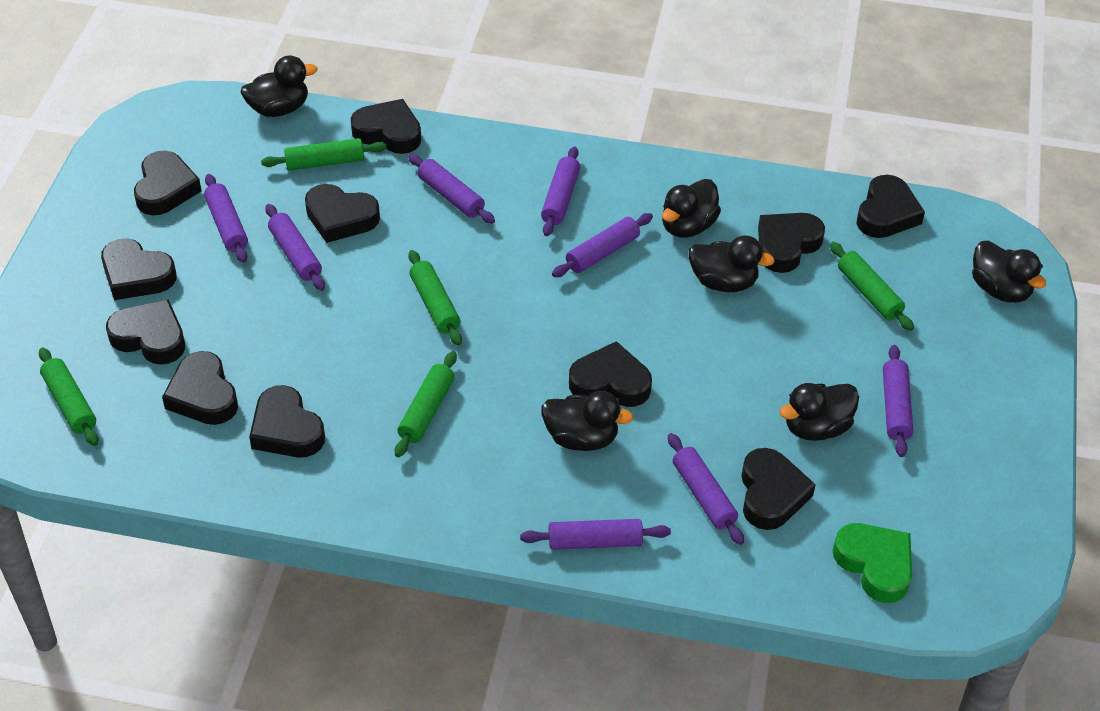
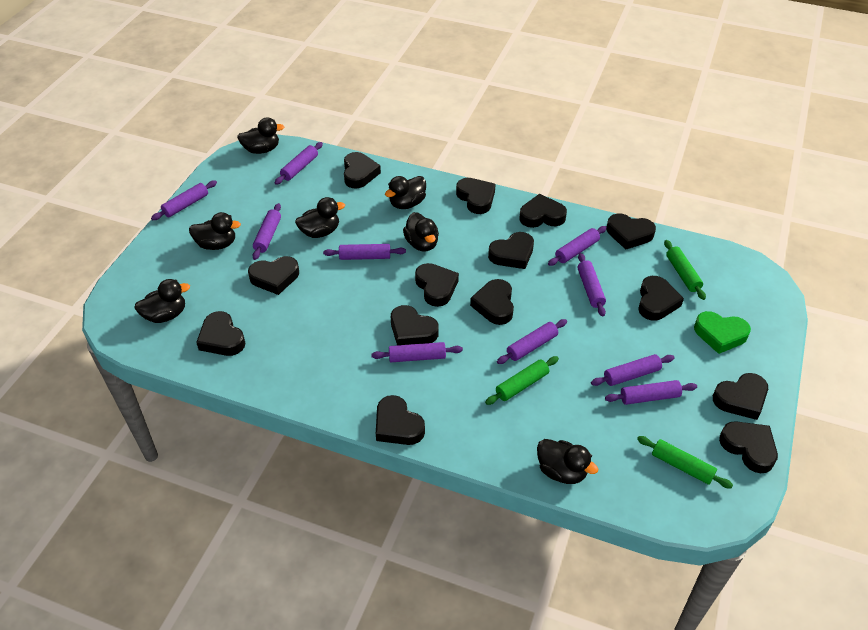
black duck: [241,55,317,117] [541,391,633,451] [662,179,721,238] [689,235,775,292] [779,383,859,441] [972,241,1047,303] = 6 -> [134,279,190,323] [189,212,241,250] [237,117,284,154] [295,197,345,238] [385,176,426,209] [403,212,439,252] [537,439,598,484] = 7
black heart: [101,238,177,300] [106,299,185,365] [134,151,202,215] [162,351,238,425] [249,385,325,457] [305,184,380,243] [351,99,421,154] [569,341,652,407] [741,448,816,530] [758,213,825,273] [857,175,925,238] = 11 -> [196,311,245,356] [248,256,299,295] [344,152,381,189] [376,395,425,445] [391,305,439,345] [415,263,459,307] [456,178,496,214] [470,279,514,325] [488,232,534,269] [519,194,567,228] [607,213,656,250] [638,276,684,321] [713,373,768,420] [719,421,778,473] = 14
green rolling pin: [39,347,98,446] [261,138,387,171] [395,351,457,457] [408,250,462,346] [830,242,914,331] = 5 -> [485,356,559,405] [637,436,733,489] [664,240,706,300] = 3
purple rolling pin: [204,174,248,263] [265,204,325,291] [408,154,495,224] [520,519,671,550] [541,147,580,236] [552,213,653,277] [668,433,744,545] [883,345,913,457] = 8 -> [151,180,217,220] [252,203,281,260] [275,142,323,185] [323,244,406,260] [371,342,463,362] [497,319,567,364] [548,226,607,266] [577,253,606,317] [591,354,674,386] [605,380,697,405] = 10

